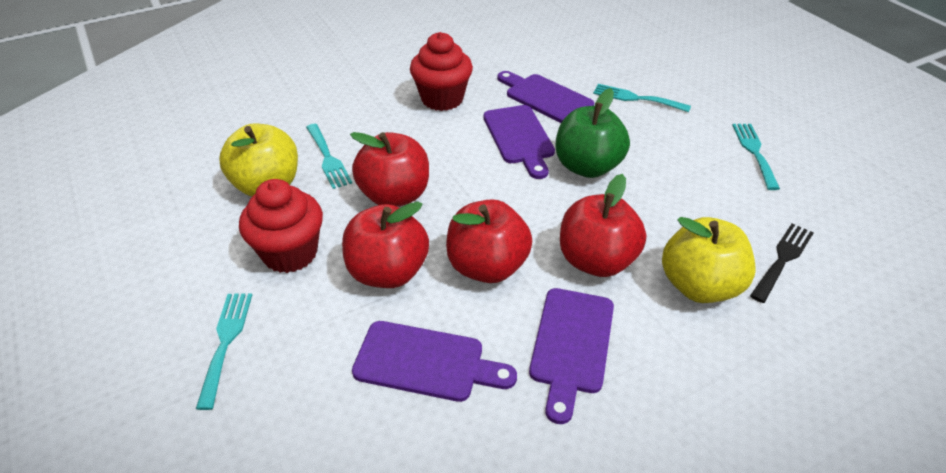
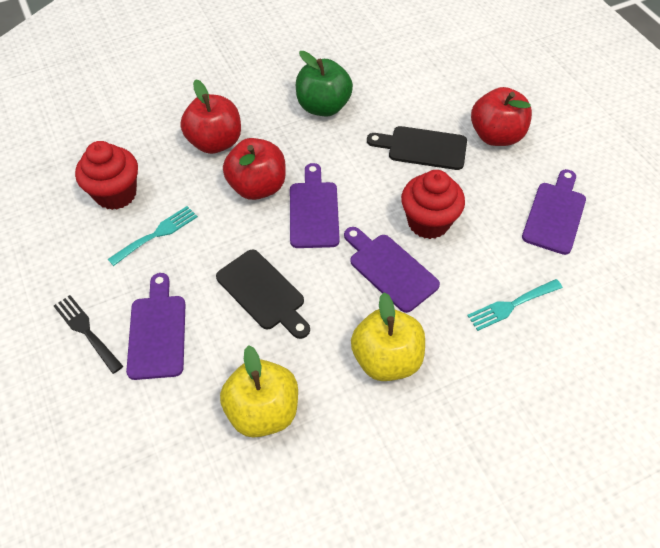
black cutting board: none = 0 -> [216,249,310,339] [367,126,467,170] = 2
red apple: [342,202,429,288] [350,132,429,207] [446,199,532,283] [560,174,646,277] = 4 -> [180,79,241,154] [223,138,286,200] [471,87,532,146] = 3
turquoise fork: [196,293,252,410] [306,124,352,189] [593,84,691,112] [732,124,780,190] = 4 -> [108,206,198,266] [467,279,563,331] = 2

